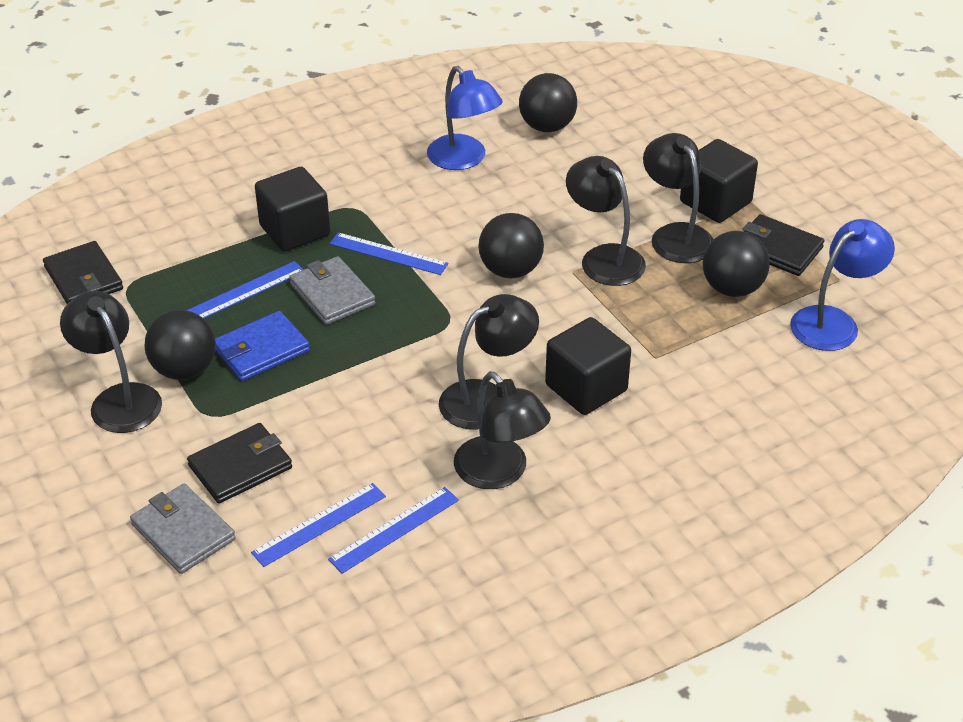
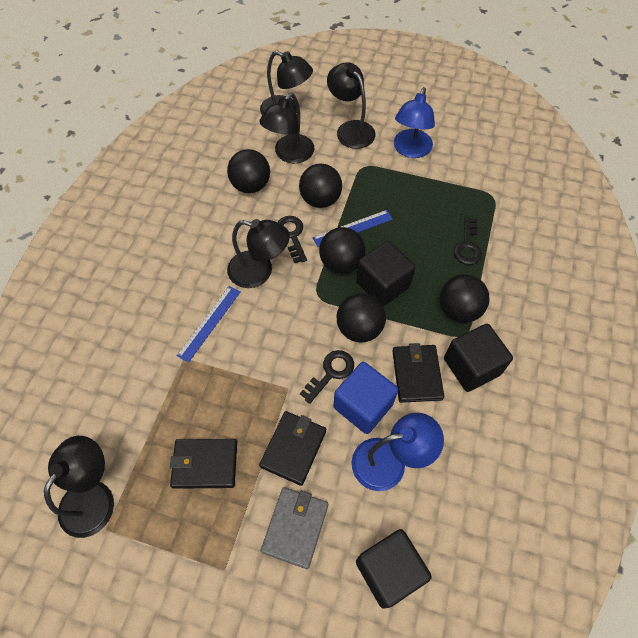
black ball: [144,310,216,380] [478,213,544,279] [519,73,577,132] [703,231,770,297] = 4 -> [227,149,270,193] [299,164,342,208] [319,227,365,274] [337,293,386,343] [439,274,489,323] = 5
black key: none = 0 -> [277,216,307,263] [300,350,354,404] [454,217,482,265] = 3
blue cube: none = 0 -> [334,362,398,434] = 1
blue ruler: [186,261,303,319] [251,483,386,567] [328,487,459,574] [329,232,449,275] = 4 -> [177,286,240,363] [312,210,393,247] = 2
blue wallet: [215,311,310,381] = 1 -> none = 0
grey wallet: [130,483,236,574] [289,256,376,325] = 2 -> [261,487,328,569] = 1

